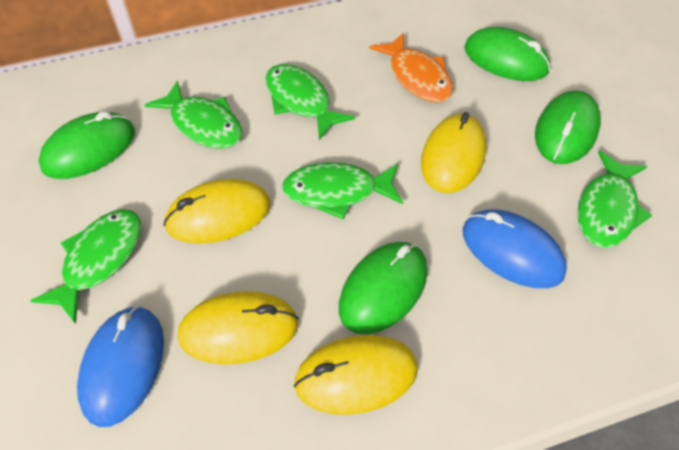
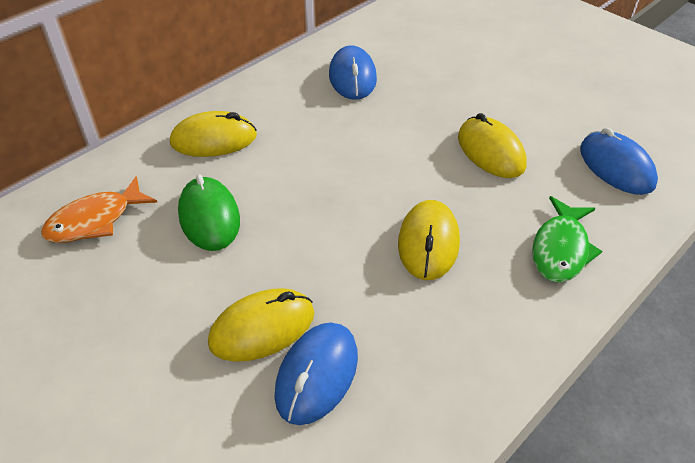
blue mouse: [77,306,164,427] [463,209,567,288] = 2 -> [274,323,358,425] [329,45,377,100] [580,128,658,195] = 3
green fish: [30,209,141,324] [145,81,242,149] [266,64,355,140] [282,162,403,219] [577,151,652,248] = 5 -> [532,196,602,283] = 1
green mouse: [39,111,135,179] [339,242,428,334] [464,27,551,81] [535,90,601,164] = 4 -> [178,174,240,251] = 1

